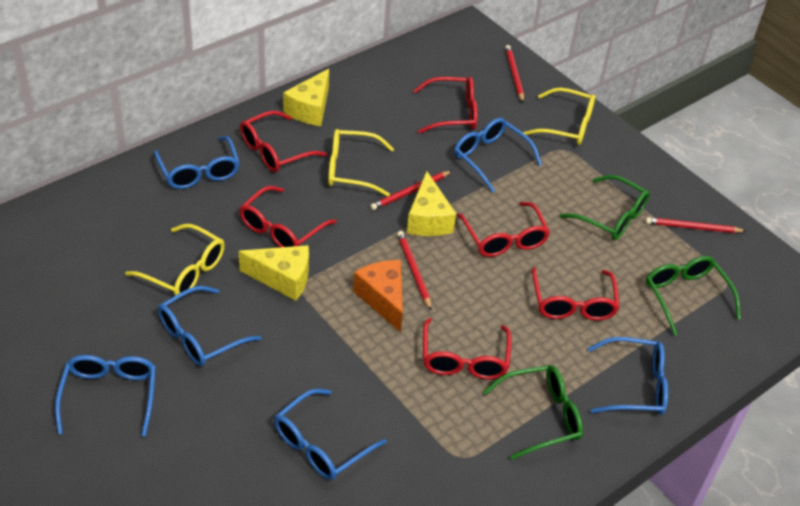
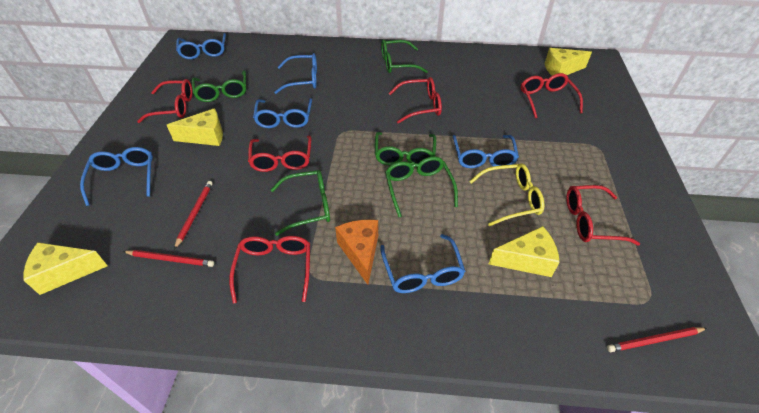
green glasses: [483,365,583,460] [559,175,650,240] [646,256,741,336] = 3 -> [192,70,246,102] [271,170,330,236] [375,132,436,165] [381,40,428,73] [385,157,458,217] = 5
red pencil: [370,171,452,210] [397,231,432,311] [505,45,524,102] [645,217,746,233] = 4 -> [123,250,214,267] [174,181,213,250] [607,327,707,352] = 3
yellow cheese: [239,245,309,301] [283,69,329,126] [407,171,456,236] = 3 -> [24,242,108,295] [167,108,223,146] [489,226,560,277] [545,48,592,76] = 4
yellow glasses: [125,224,225,296] [328,129,394,197] [523,88,596,145] = 3 -> [469,163,544,226] = 1

